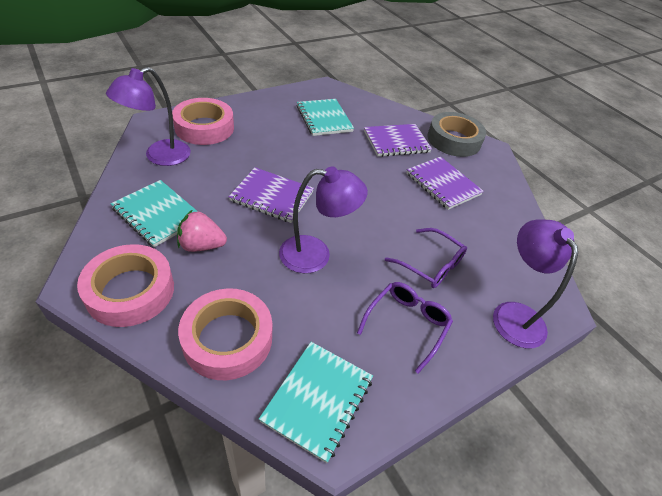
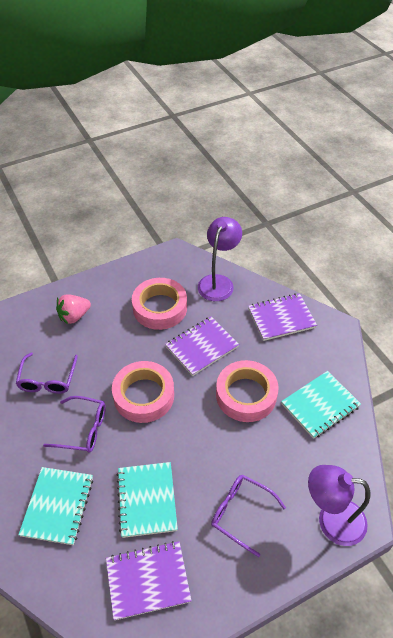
grey tape: [428,112,486,157] = 1 -> none = 0
purple glasses: [357,282,453,373] [385,228,467,288] = 2 -> [16,352,78,394] [43,396,106,453] [211,475,286,557] = 3
purple lamp: [106,67,191,166] [279,166,368,273] [493,220,578,348] = 3 -> [198,217,242,301] [308,465,370,546] = 2

